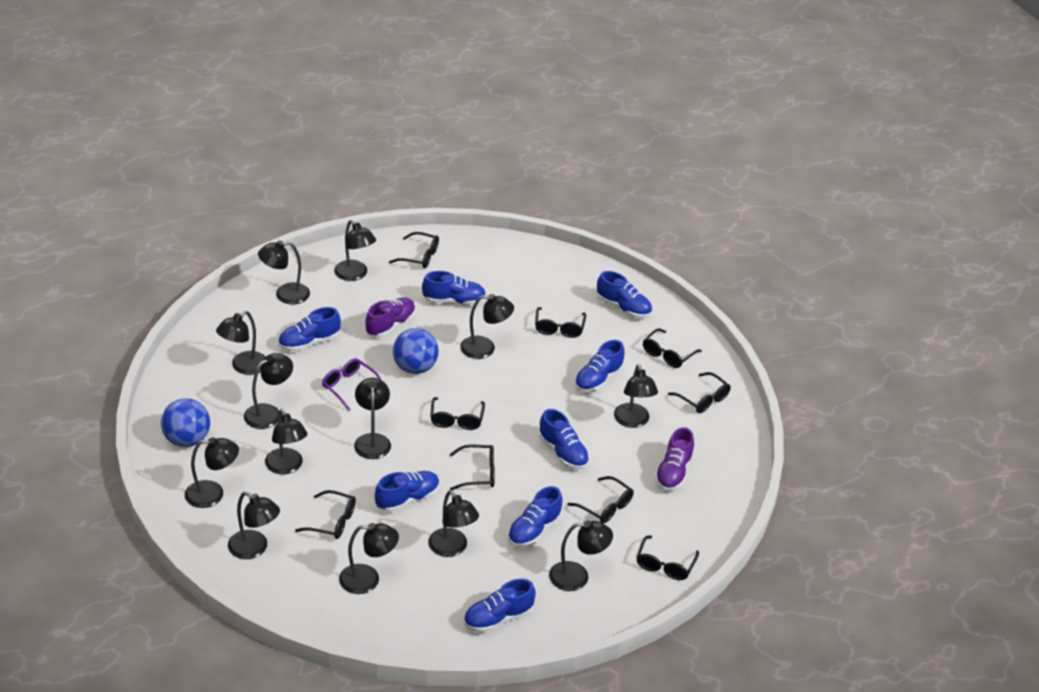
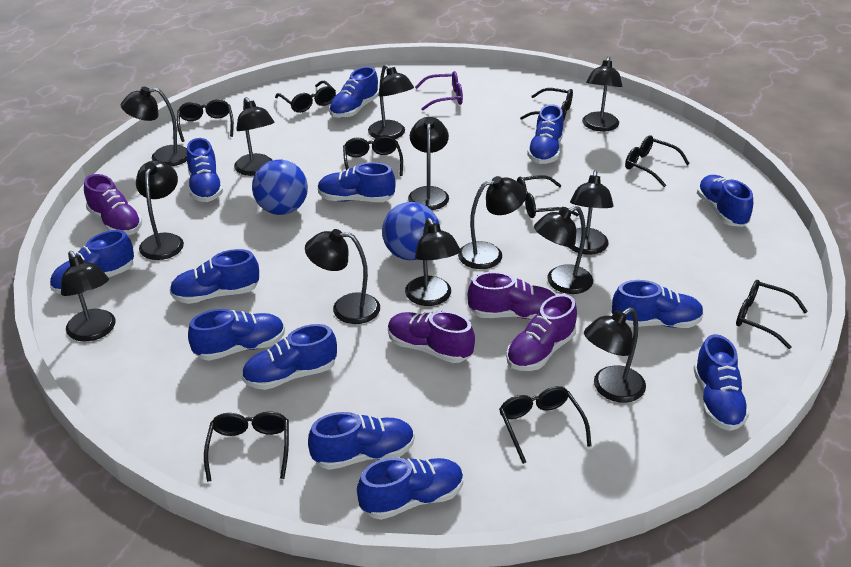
blue shoe: [278,307,341,352] [375,471,440,512] [422,271,486,305] [464,579,536,633] [508,486,562,547] [539,409,589,470] [574,340,625,393] [597,271,652,318] = 8 -> [50,230,134,294] [170,249,259,304] [187,138,223,202] [188,309,285,361] [242,324,337,390] [308,412,415,470] [318,162,396,202] [329,66,379,118] [357,457,463,520] [527,104,564,164] [612,280,704,328] [693,334,750,431] [697,175,753,227] = 13
purple shoe: [365,297,415,338] [654,427,694,491] = 2 -> [84,174,142,235] [388,311,475,363] [468,272,555,319] [506,294,577,371] = 4

